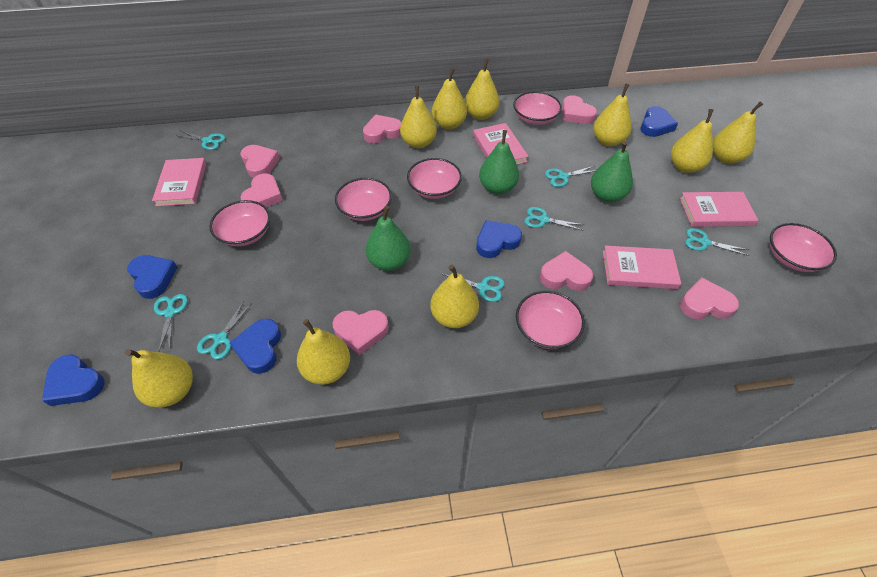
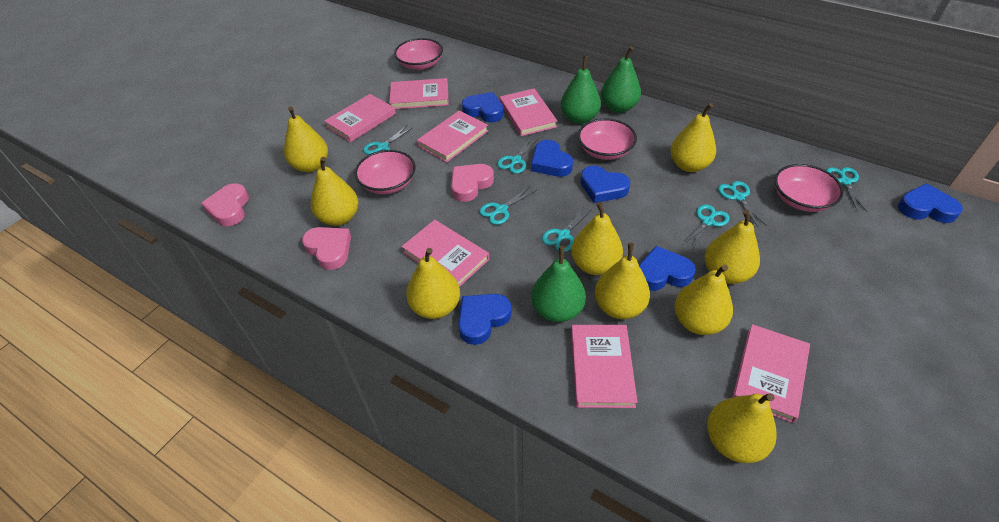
blue heart: [42,354,105,406] [127,255,178,299] [230,318,281,374] [476,220,522,258] [640,106,678,137] = 5 -> [458,294,511,345] [462,92,503,122] [531,140,573,177] [580,166,630,203] [639,246,696,291] [898,183,963,223] = 6
pink book: [152,158,206,206] [473,123,529,165] [603,246,681,289] [680,192,758,227] = 4 -> [324,94,396,142] [389,78,449,109] [402,220,489,287] [417,111,488,162] [500,88,557,136] [571,325,638,408] [732,324,810,423] = 7
pink bowl: [209,200,270,246] [335,178,392,221] [407,158,462,199] [513,91,562,125] [516,291,585,349] [770,223,837,272] = 6 -> [355,150,416,194] [394,38,443,70] [578,118,637,160] [775,164,844,212] = 4
pink heart: [240,173,283,207] [241,145,280,178] [332,310,389,355] [363,115,402,143] [540,251,593,291] [562,95,597,124] [680,278,739,319] = 7 -> [201,183,249,226] [302,227,351,270] [451,164,494,202] = 3

